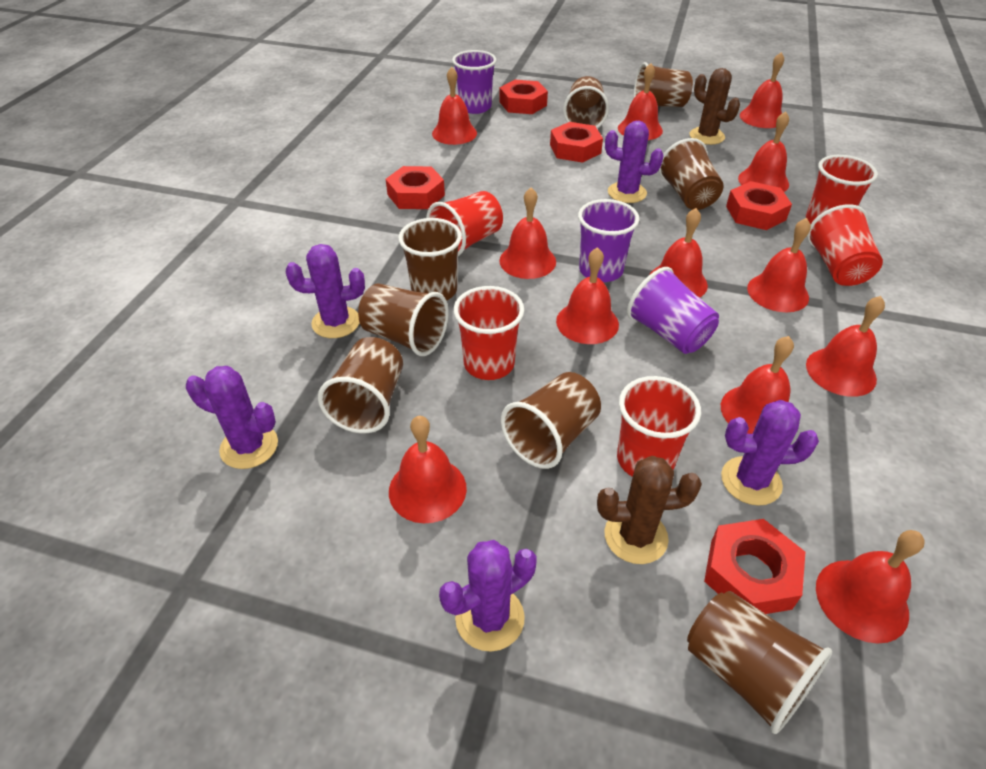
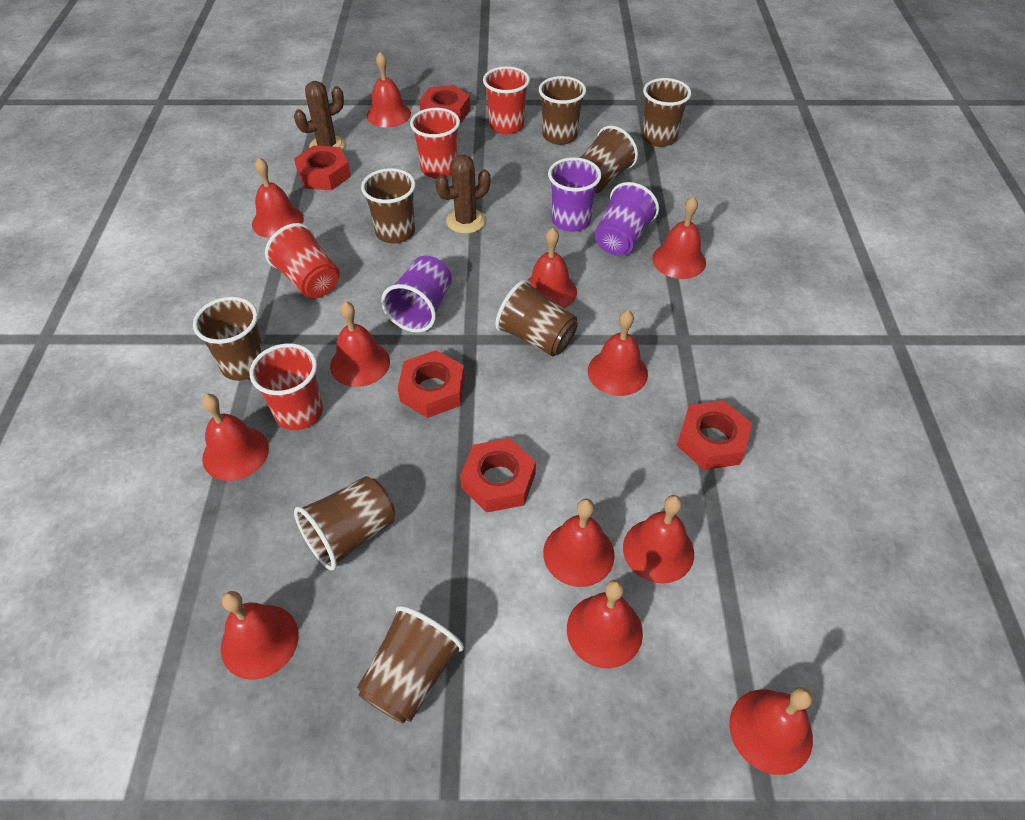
purple cactus: [186,366,278,469] [286,244,365,338] [439,540,537,652] [605,121,664,203] [721,400,819,506] = 5 -> none = 0
red cup: [426,191,503,257] [453,286,524,380] [617,376,701,477] [806,155,878,224] [807,204,883,286] = 5 -> [249,343,323,430] [265,223,340,299] [410,108,460,179] [483,66,530,134] = 4

